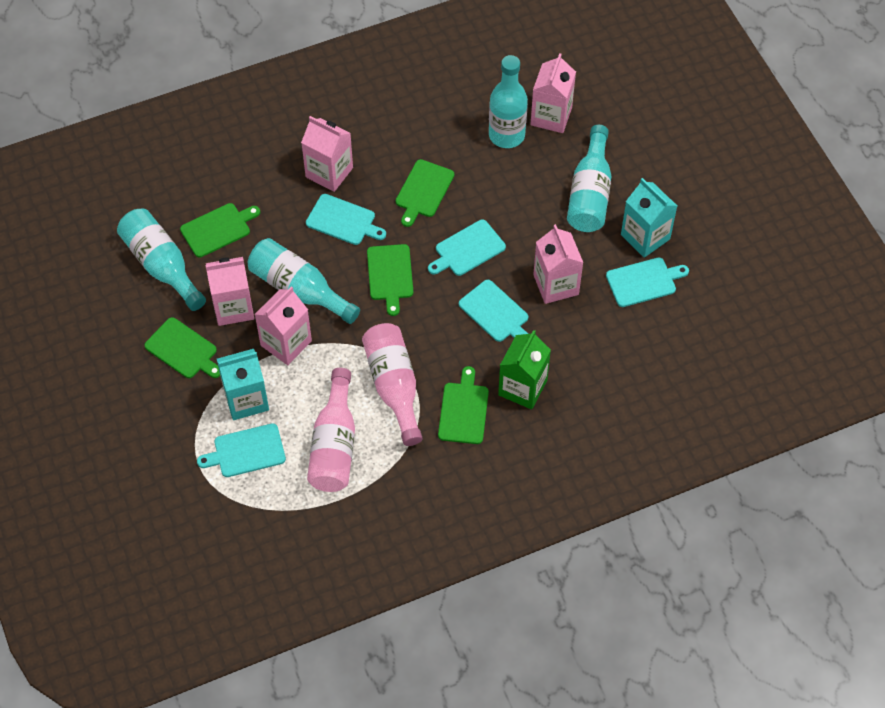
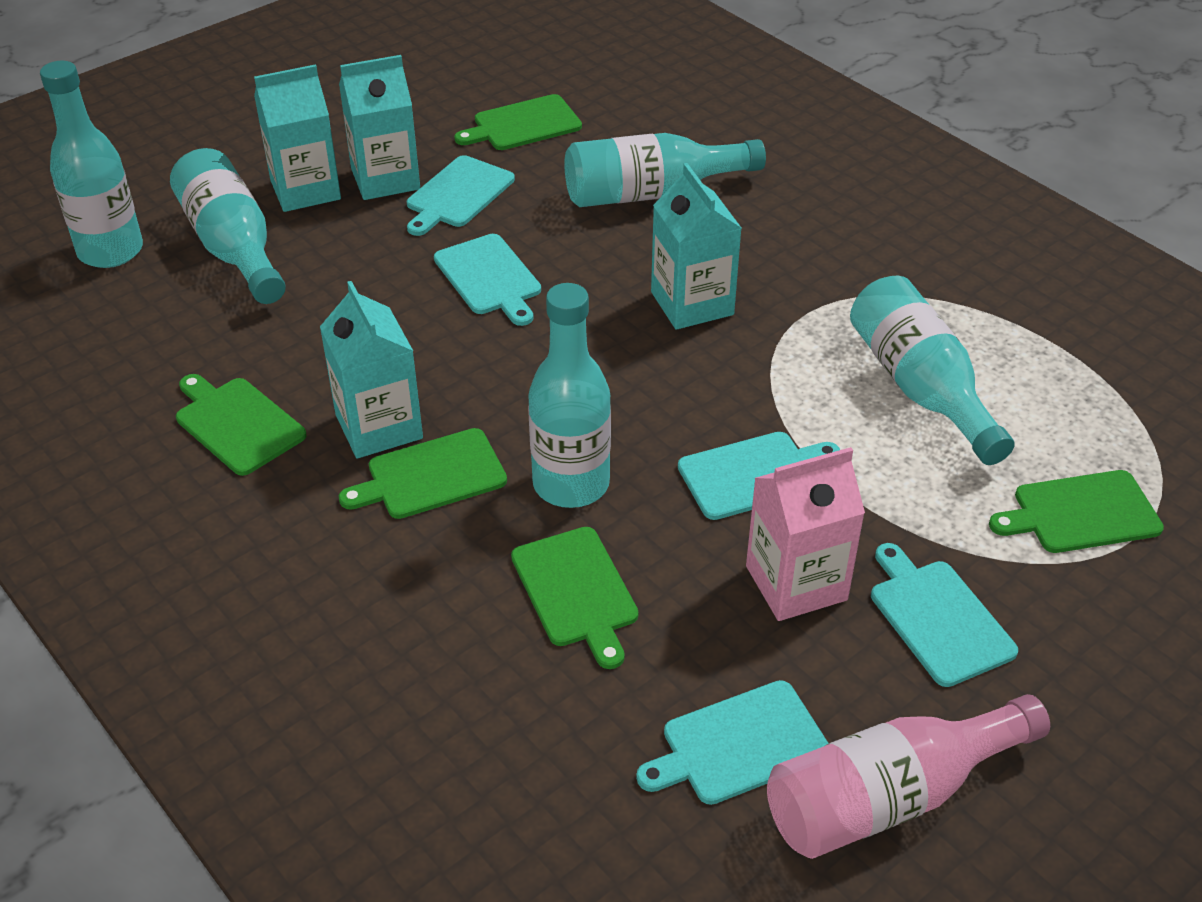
green carton: [498,330,551,409] = 1 -> none = 0
pink bottle: [307,368,355,492] [362,323,423,446] = 2 -> [767,694,1050,859] = 1
pink carton: [205,257,254,326] [254,286,312,365] [301,116,353,192] [530,53,576,133] [533,224,583,304] = 5 -> [746,447,865,621] = 1
turquoise bottle: [117,209,206,311] [248,238,360,324] [489,55,528,148] [567,125,612,232] = 4 -> [40,61,143,268] [170,148,286,304] [528,283,611,508] [564,133,766,207] [850,276,1015,465] = 5
turquoise carton: [217,349,269,420] [621,178,677,258] = 2 -> [254,64,341,212] [320,281,423,459] [339,55,420,200] [651,163,742,330] = 4

